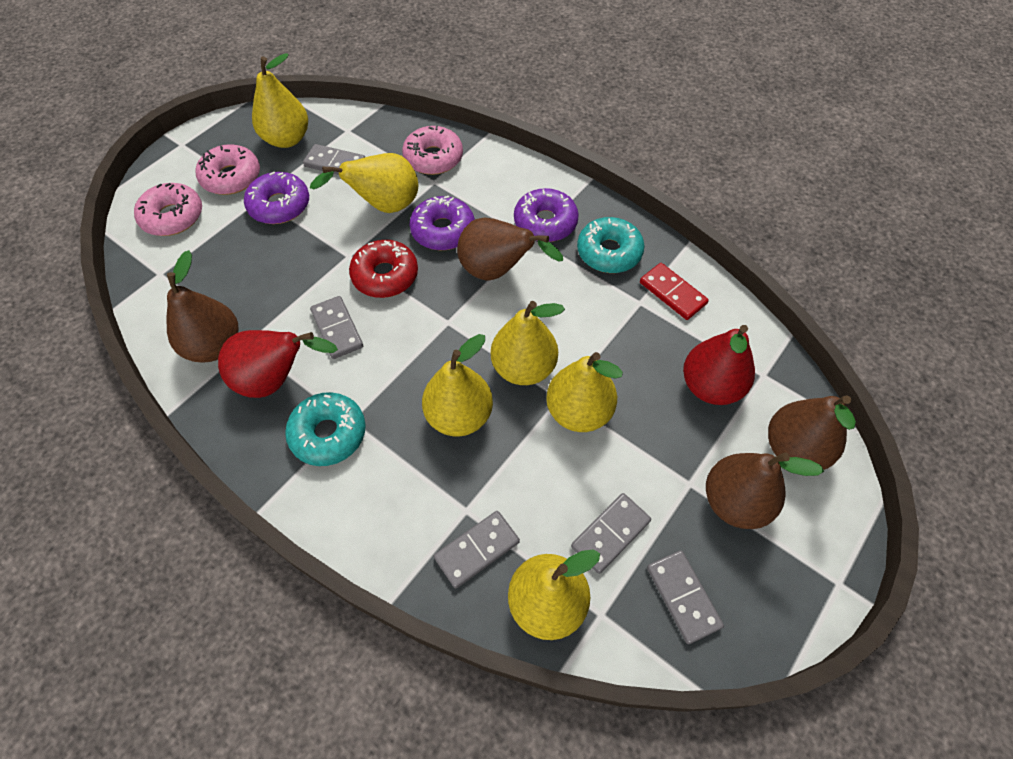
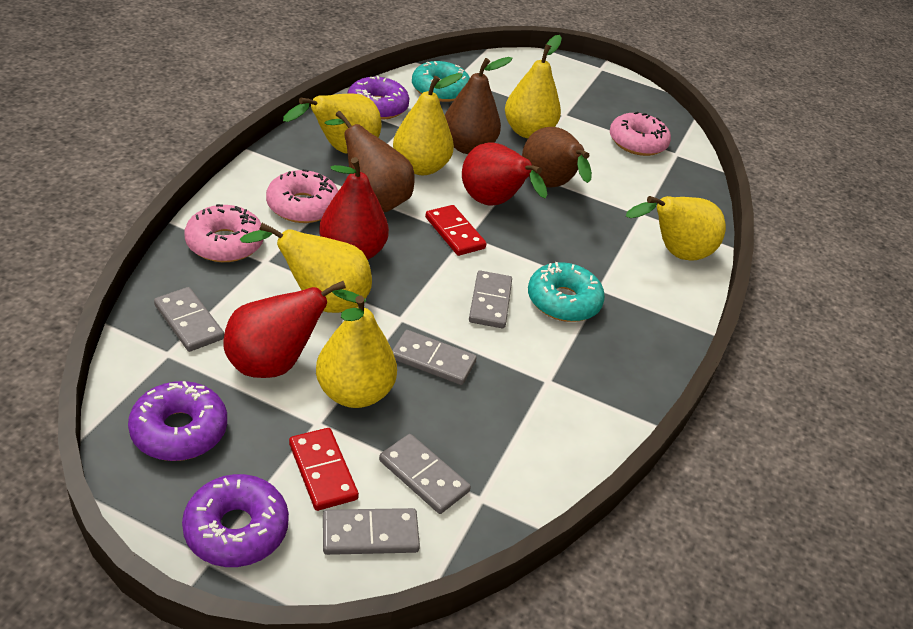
brown pear: [167,250,238,362] [457,217,563,280] [706,452,824,529] [768,395,856,470] = 4 -> [325,111,415,212] [445,57,513,154] [522,127,592,188] = 3
red domino: [640,263,709,320] = 1 -> [289,428,359,511] [425,205,487,256] = 2
red donut: [349,240,418,298] = 1 -> none = 0
red pear: [218,330,338,398] [683,325,755,405] = 2 -> [223,281,366,378] [319,157,389,260] [462,143,548,206] = 3

